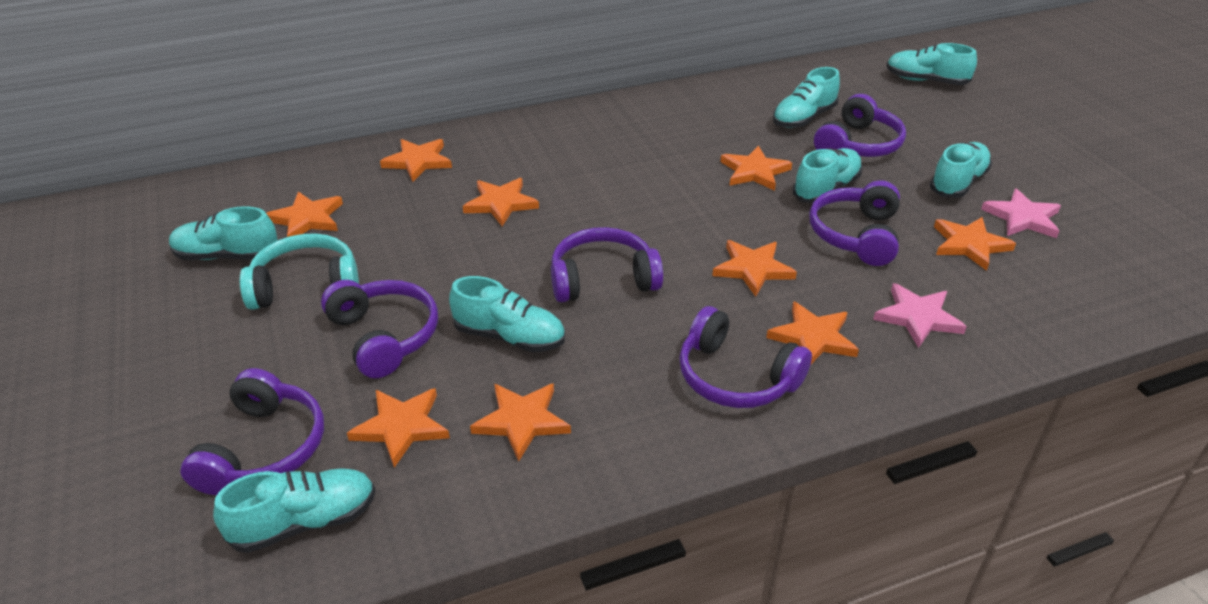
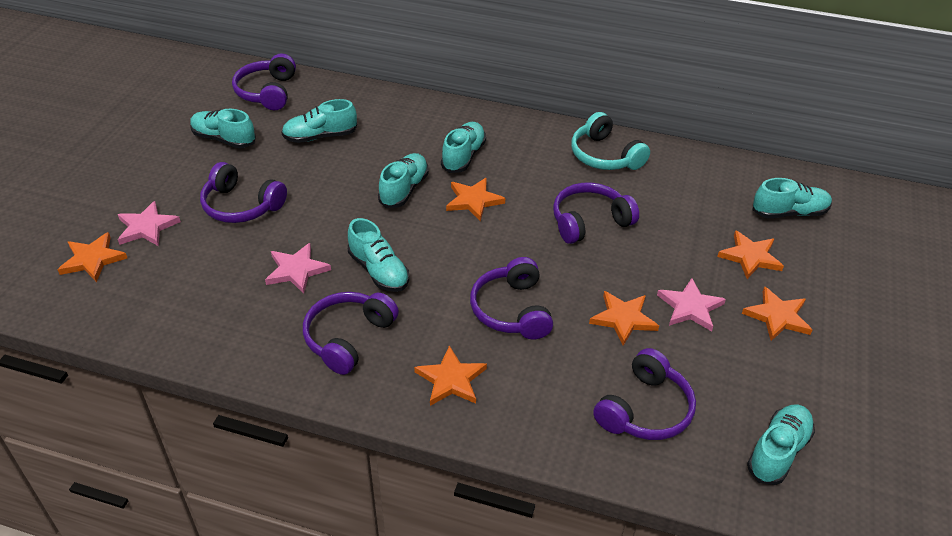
orange star: [266,191,343,237] [347,388,450,468] [380,139,452,182] [463,178,539,226] [470,383,571,461] [712,240,797,297] [720,146,792,191] [766,301,859,364] [934,217,1016,271] = 9 -> [57,232,127,282] [414,345,487,406] [446,178,505,221] [589,291,659,346] [717,230,784,279] [742,286,812,341] = 6
pink star: [873,283,967,348] [981,189,1061,238] = 2 -> [118,201,181,246] [265,243,331,294] [657,278,726,331] = 3

